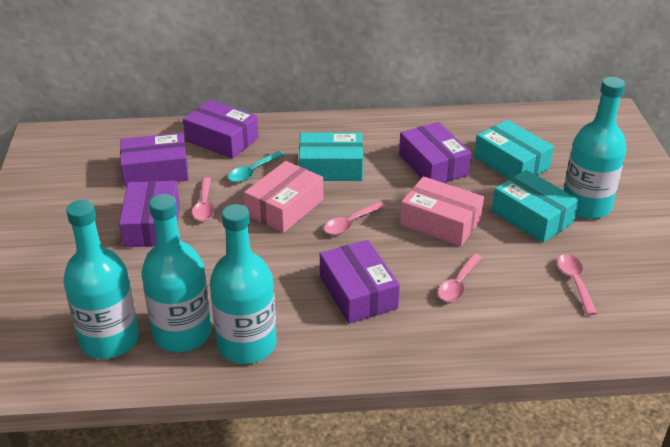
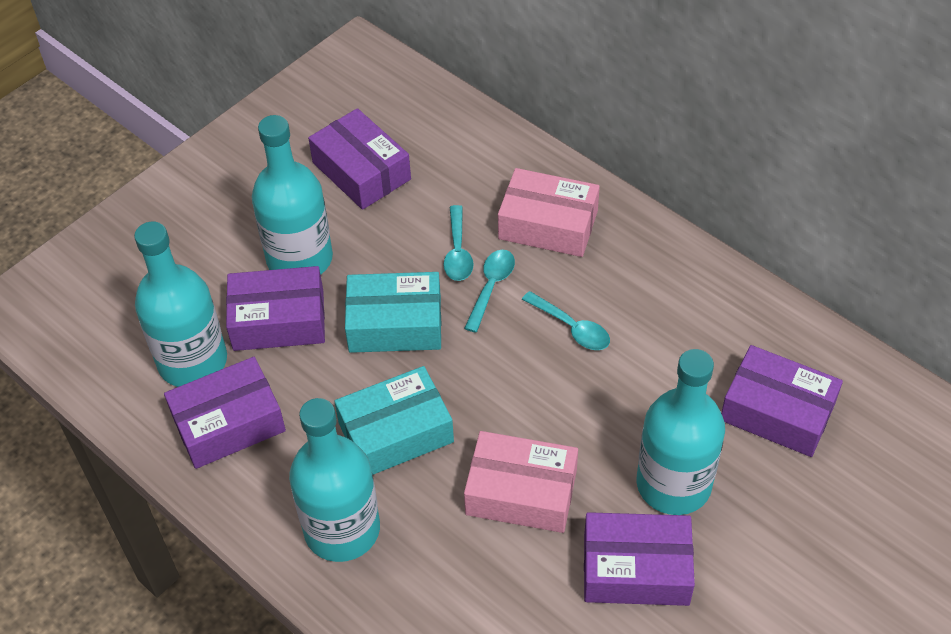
pink spoon: [192,177,214,221] [324,202,386,235] [438,253,483,302] [557,254,597,315] = 4 -> none = 0
turquoise box: [299,132,363,181] [474,120,554,179] [492,170,579,243] = 3 -> [334,366,454,475] [345,272,441,353] = 2
turquoise spoon: [228,151,285,183] = 1 -> [444,205,474,281] [464,250,515,333] [522,291,610,350] = 3

